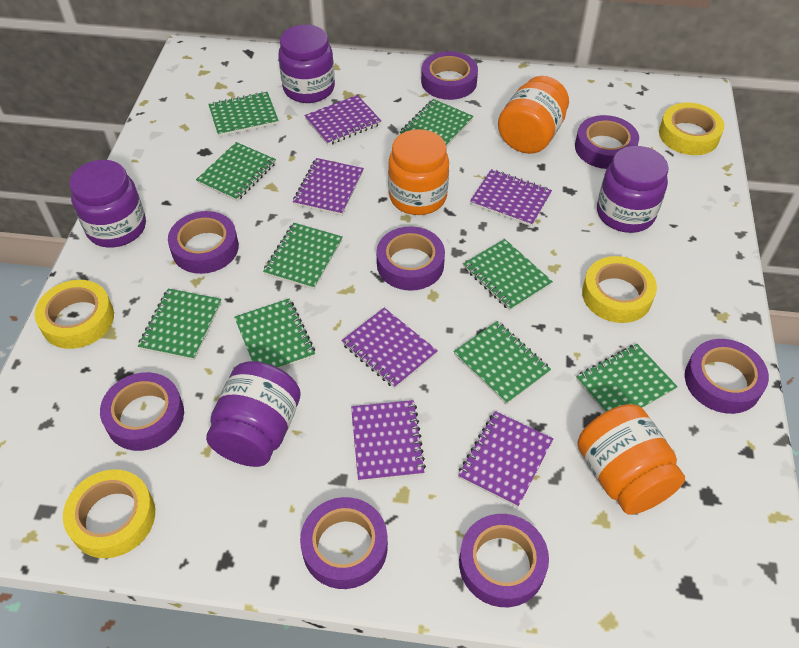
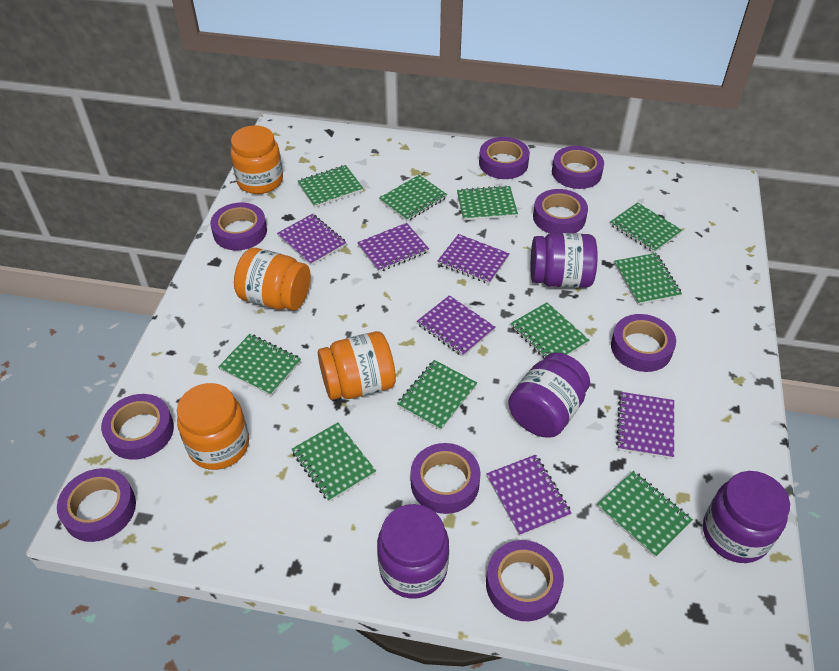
green notebook: [138,289,222,360] [196,142,276,201] [208,92,279,137] [234,299,315,369] [263,223,343,289] [400,99,474,147] [454,321,551,405] [463,239,553,311] [576,344,678,413] = 9 -> [218,334,301,396] [291,423,376,502] [298,165,363,208] [379,175,447,221] [397,360,477,430] [457,185,518,221] [511,302,589,358] [597,471,693,557] [610,202,682,253] [614,253,682,305] = 10
orange jar: [388,129,449,215] [498,76,569,154] [577,404,685,515] = 3 -> [177,383,249,470] [230,126,283,194] [234,248,310,310] [318,331,396,400] = 4
purple tape: [100,372,184,451] [168,211,239,274] [300,497,388,589] [376,226,445,291] [421,51,478,100] [459,514,549,607] [575,115,639,169] [685,339,769,414] = 8 -> [57,468,136,542] [101,394,174,460] [210,203,267,250] [410,443,481,514] [479,137,530,179] [486,540,564,621] [533,189,588,234] [552,146,604,189] [611,314,676,372] = 9
yellow tape: [34,280,114,349] [63,469,155,558] [582,256,657,323] [659,103,724,155] = 4 -> none = 0

